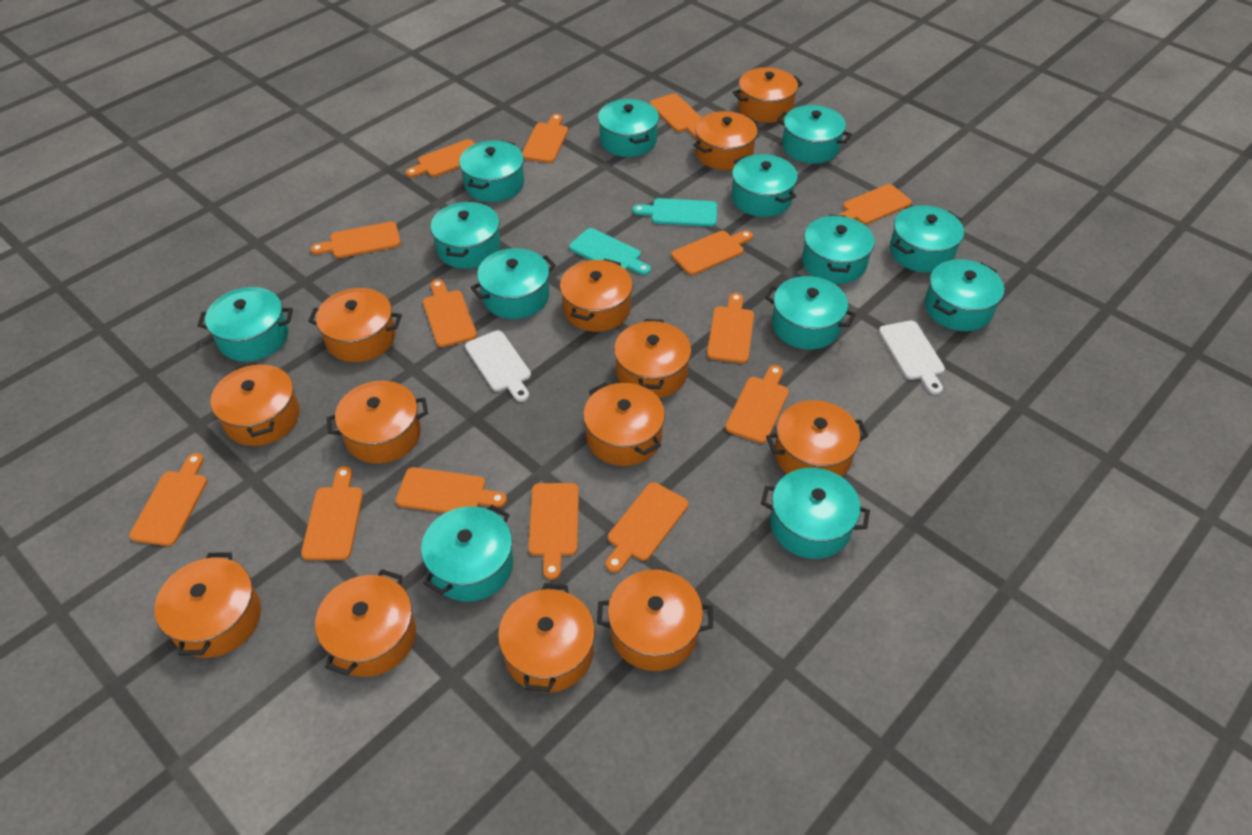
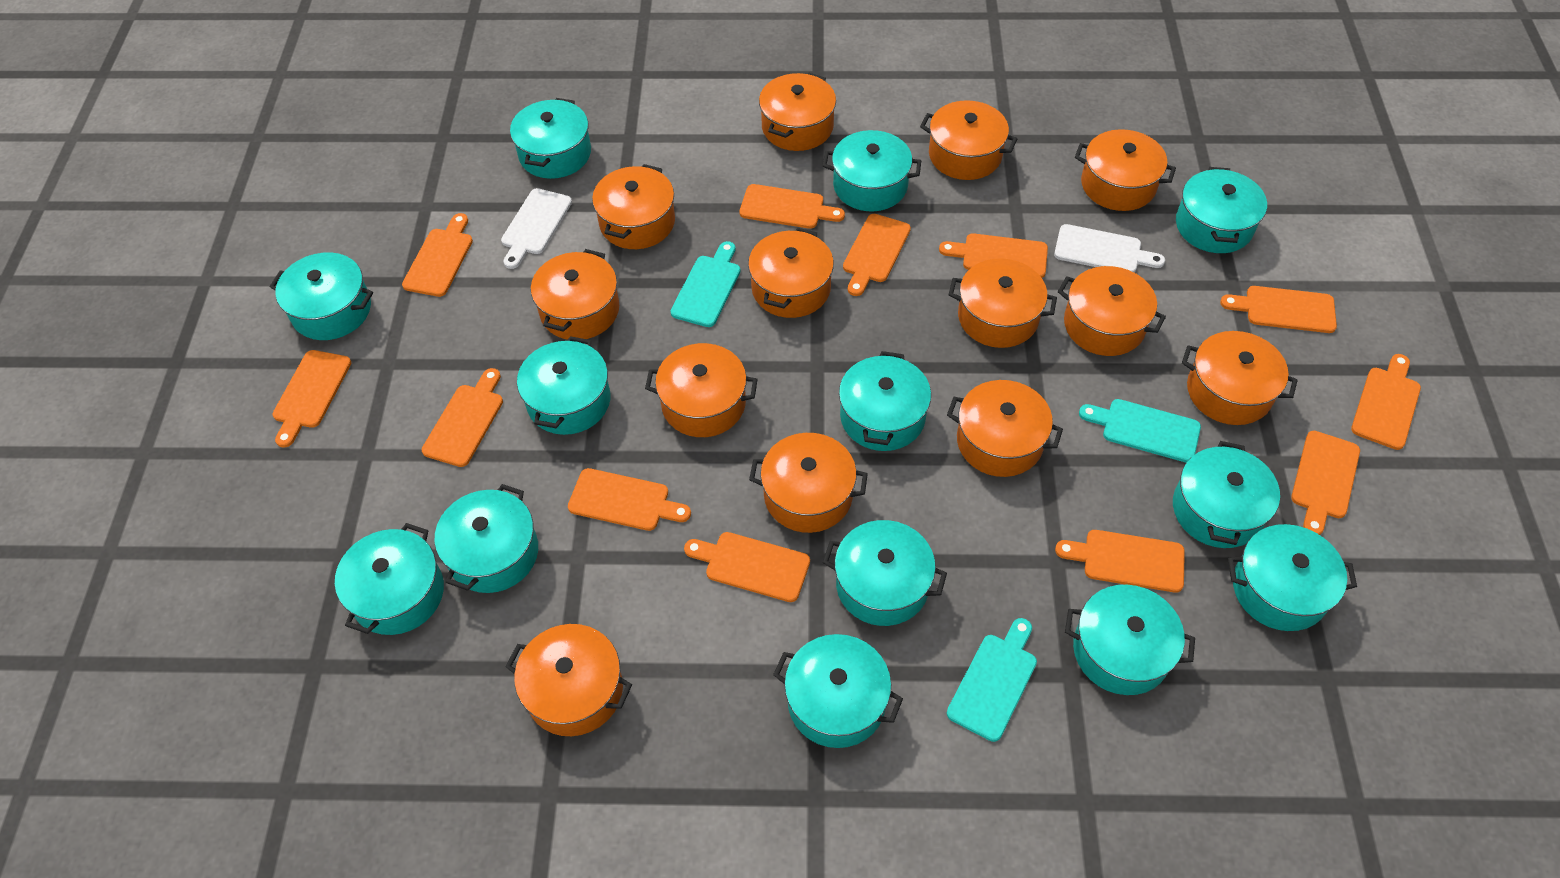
orange cutting board: [129,453,207,546] [301,466,363,560] [310,222,401,258] [396,467,507,513] [405,139,475,178] [423,279,477,347] [522,114,568,163] [528,483,579,580] [606,482,688,573] [650,93,702,138] [671,230,753,275] [707,293,754,363] [725,365,789,443] [838,184,912,224] = 14 -> [273,350,351,447] [402,213,473,297] [422,368,503,467] [568,468,691,531] [684,532,810,602] [740,184,845,229] [843,214,911,296] [939,233,1048,278] [1055,530,1185,593] [1220,286,1337,333] [1291,431,1360,535] [1351,354,1421,450] = 12
turquoise cutting board: [569,228,651,275] [632,198,717,227] = 2 -> [671,241,741,327] [947,618,1037,742] [1079,399,1201,462] = 3

